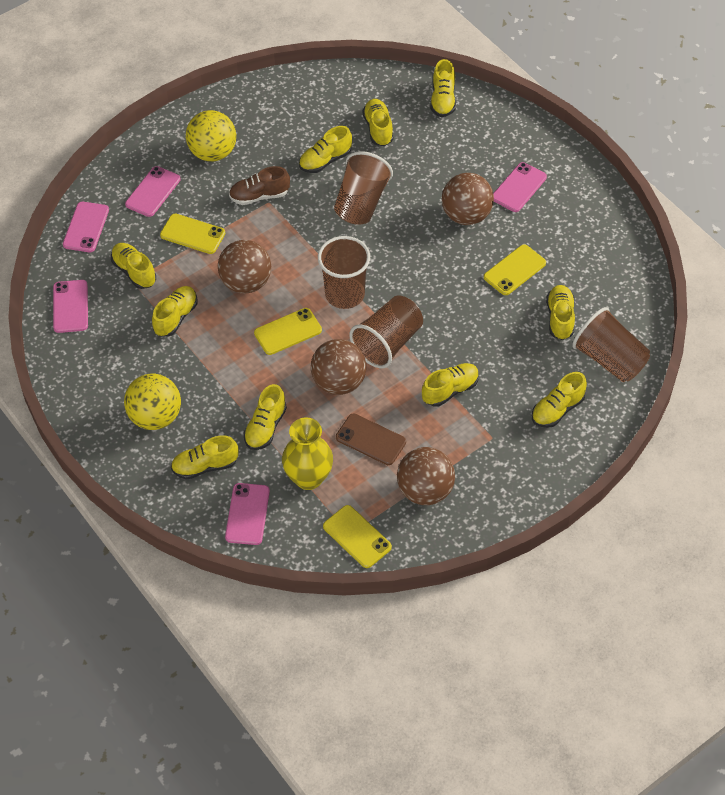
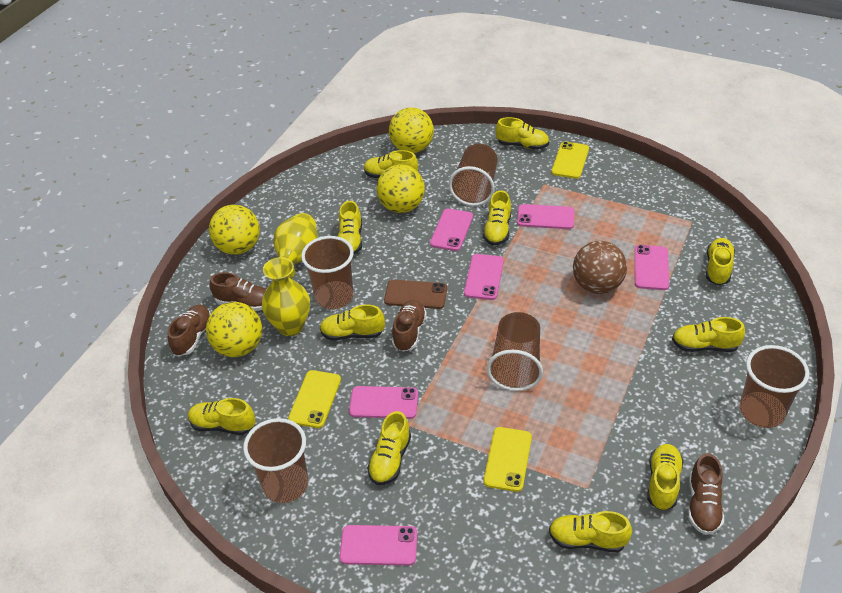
brown ball: [218,240,271,293] [311,339,366,395] [397,447,455,505] [442,173,494,225] = 4 -> [573,241,627,294] = 1
brown cup: [318,236,370,309] [334,151,393,225] [349,295,423,368] [572,307,650,382] = 4 -> [243,418,308,503] [301,236,354,309] [449,143,498,206] [487,312,543,391] [740,345,809,428] = 5
brown shoe: [229,166,290,205] = 1 -> [167,305,211,356] [210,272,266,311] [392,300,427,352] [688,453,724,535] = 4
pink phone: [53,280,88,333] [63,202,109,252] [125,166,181,217] [225,483,270,545] [493,162,547,212] = 5 -> [339,525,417,566] [349,386,418,419] [430,208,473,251] [464,254,504,300] [517,204,575,229] [635,245,669,290] = 6
yellow ball: [124,374,181,430] [186,110,236,162] = 2 -> [206,302,262,357] [209,205,260,255] [377,164,425,213] [389,108,434,153] = 4
yellow phone: [160,214,225,254] [254,308,322,355] [323,505,392,568] [484,245,546,295] = 4 -> [288,370,341,428] [484,427,532,492] [551,141,589,179] = 3
yellow shoe: [111,243,156,289] [152,286,198,336] [171,435,238,480] [244,384,287,450] [299,126,352,173] [363,99,393,146] [422,363,479,407] [430,59,456,117] [532,372,587,428] [546,285,575,340] = 10 -> [188,398,256,435] [320,304,385,341] [337,201,362,255] [364,150,418,178] [367,411,411,485] [483,190,511,246] [496,117,549,150] [549,511,632,552] [647,444,684,510] [672,317,745,352] [706,238,735,285] = 11
yellow vase: [282,418,333,490] = 1 -> [262,257,310,336] [272,213,318,279] = 2

